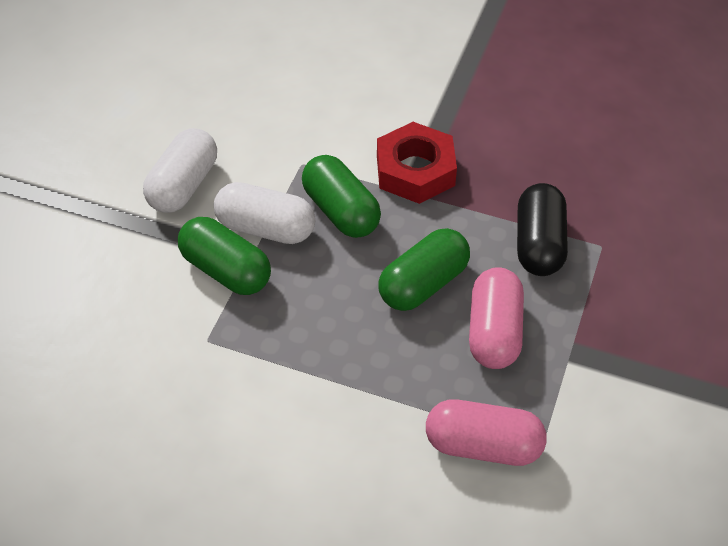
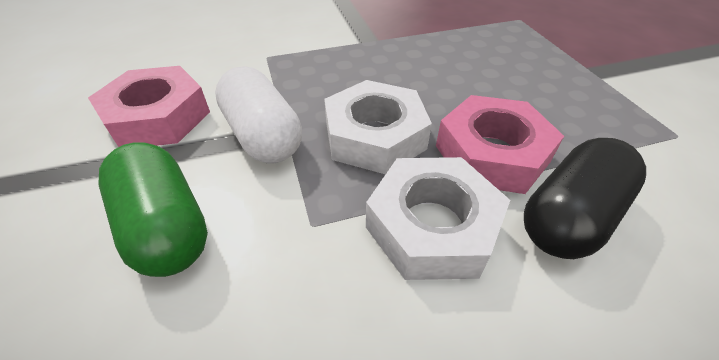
green capsule: [178,217,271,295] [302,155,381,238] [378,228,470,311] = 3 -> [98,142,208,277] = 1
pink capsule: [426,399,547,466] [469,267,524,369] = 2 -> none = 0
pink nut: none = 0 -> [88,66,210,147] [436,95,564,194] = 2
red nut: [377,122,457,204] = 1 -> none = 0
white capsule: [143,128,217,213] [214,182,315,244] = 2 -> [215,66,302,163] = 1
white nut: none = 0 -> [324,80,432,174] [366,157,510,280] = 2

